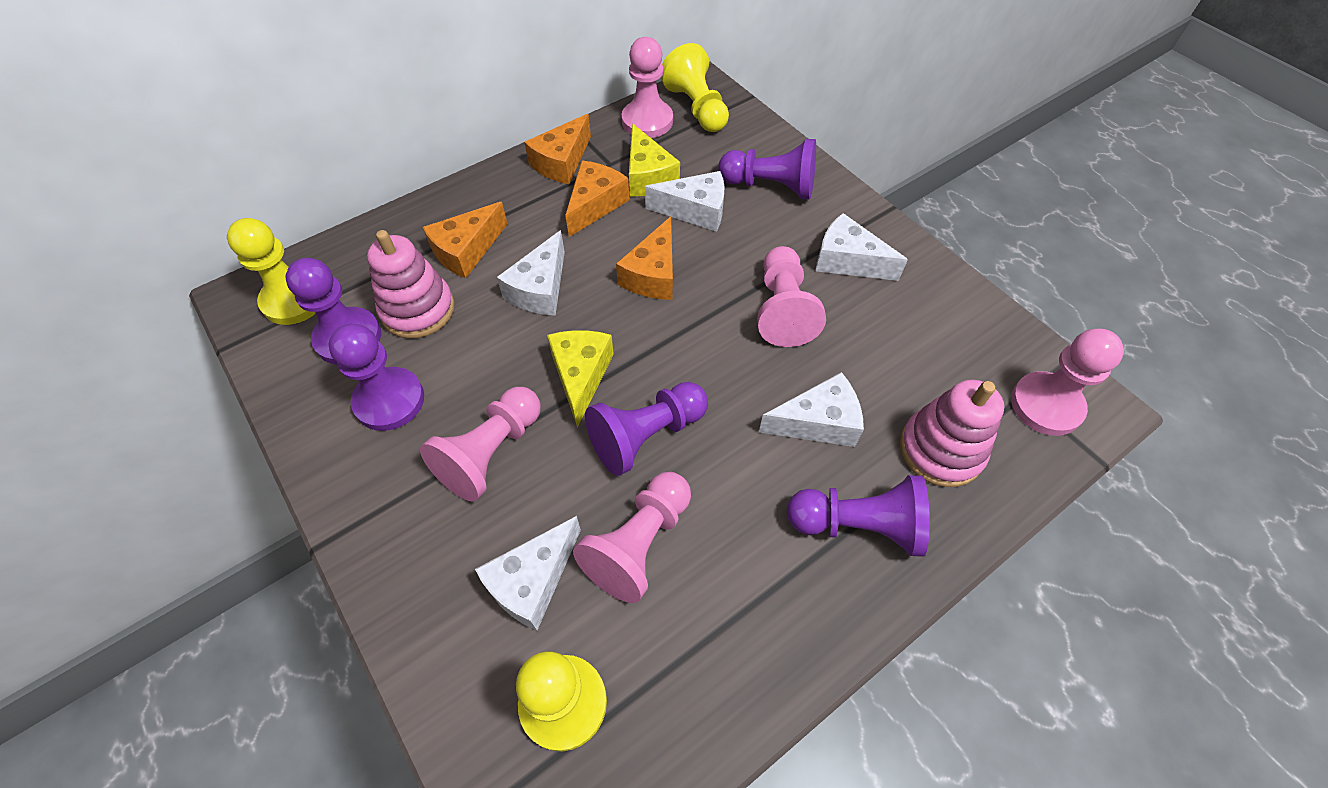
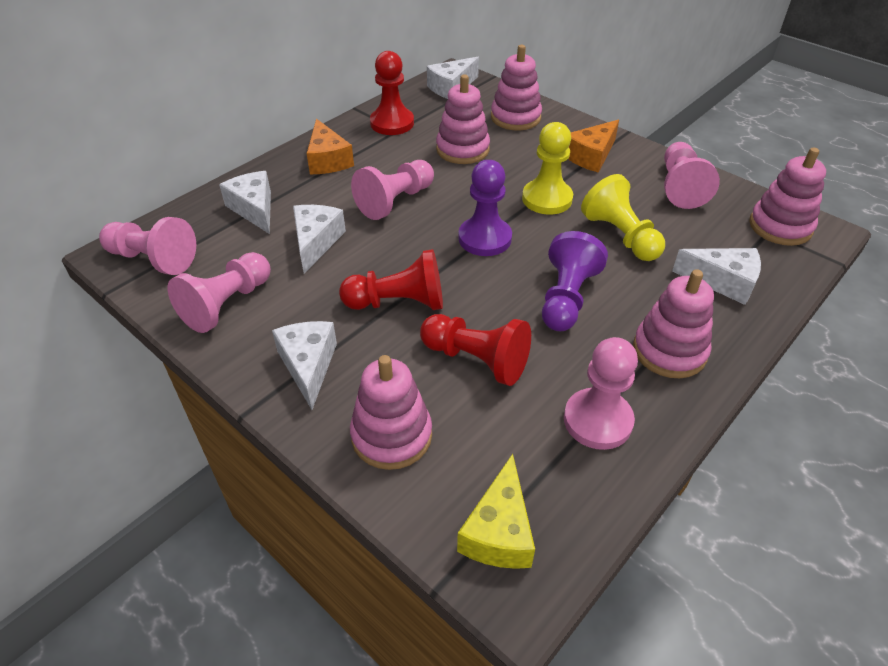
orange cheese: [423,202,508,278] [524,114,591,184] [565,160,630,237] [616,216,673,300] = 4 -> [307,118,354,174] [568,119,619,173] = 2
pink stacking toy: [367,230,455,339] [900,379,1004,487] = 2 -> [350,355,432,470] [436,74,490,164] [491,45,542,131] [633,269,714,378] [749,148,826,246] = 5
purple pawn: [285,258,381,365] [329,324,424,431] [585,382,708,476] [718,139,816,199] [787,475,930,557] = 5 -> [458,160,512,256] [542,231,608,331] = 2
red pawn: none = 0 -> [339,249,443,310] [370,51,414,135] [420,314,531,386] = 3
yellow cheese: [547,330,614,428] [629,123,680,197] = 2 -> [457,454,535,569] = 1
yellow pawn: [227,218,316,325] [516,651,607,751] [661,43,729,132] = 3 -> [522,122,573,215] [581,174,665,261] = 2

